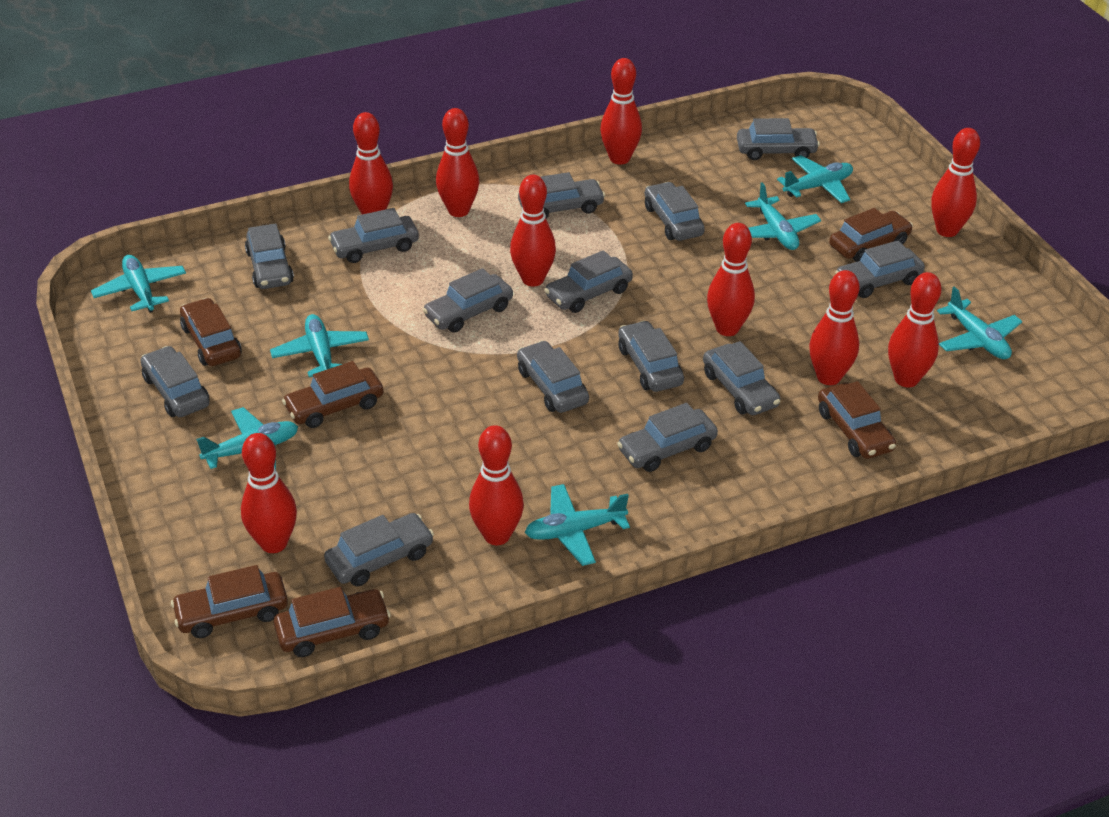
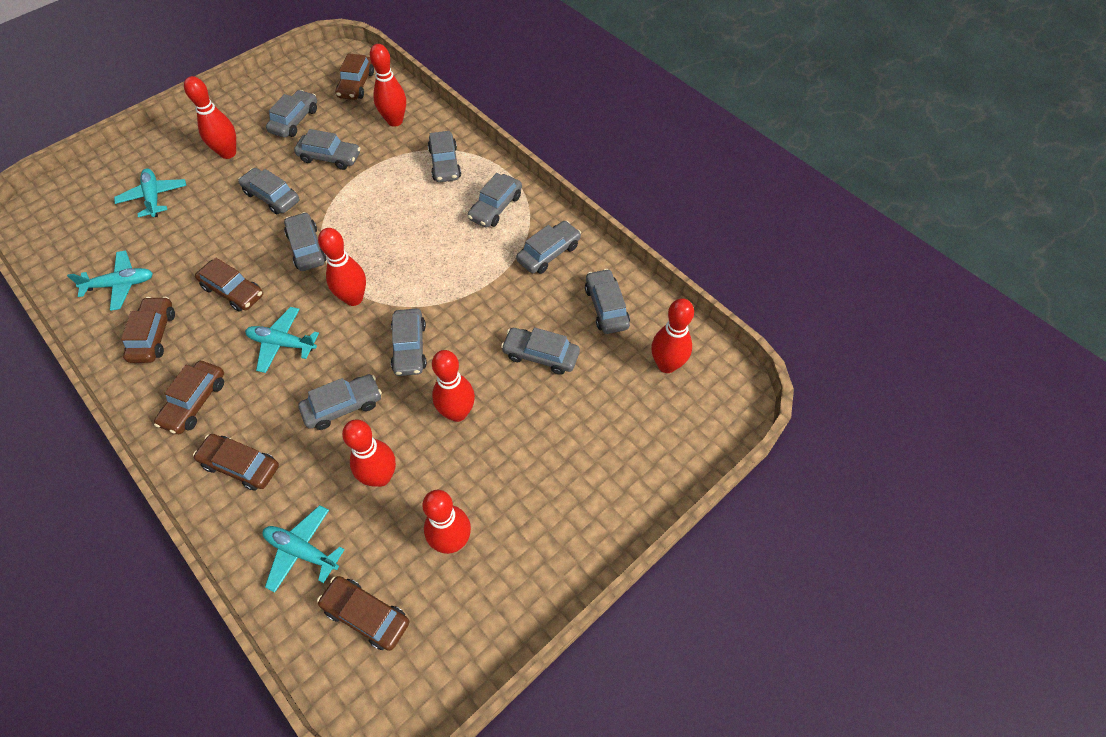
grey car: [141,346,210,417] [245,223,294,289] [324,513,434,586] [328,208,419,263] [423,268,513,333] [517,341,589,413] [518,172,605,219] [545,250,633,313] [617,403,718,472] [618,320,684,392] [645,182,705,241] [703,341,780,415] [737,118,820,160] [835,241,925,298] = 14 -> [238,168,300,215] [266,90,317,138] [284,212,326,271] [294,129,360,170] [298,374,382,430] [391,309,427,376] [428,131,461,182] [468,173,522,228] [501,327,580,375] [516,221,581,274] [585,269,630,334] = 11
red bowling pin: [241,433,297,553] [349,112,393,215] [436,108,479,217] [469,425,524,545] [510,175,556,287] [600,58,642,165] [707,223,755,336] [809,270,860,385] [888,272,941,387] [931,128,980,237] = 10 -> [184,76,236,159] [318,228,366,306] [342,420,396,487] [370,44,406,127] [423,490,471,554] [432,350,475,422] [651,298,694,373] = 7
turquoise plane: [91,255,186,313] [196,407,298,470] [270,314,369,377] [525,484,630,566] [745,182,821,250] [777,155,853,203] [937,286,1022,359] = 7 -> [67,251,153,311] [114,168,186,217] [245,307,319,373] [263,505,345,593] = 4

